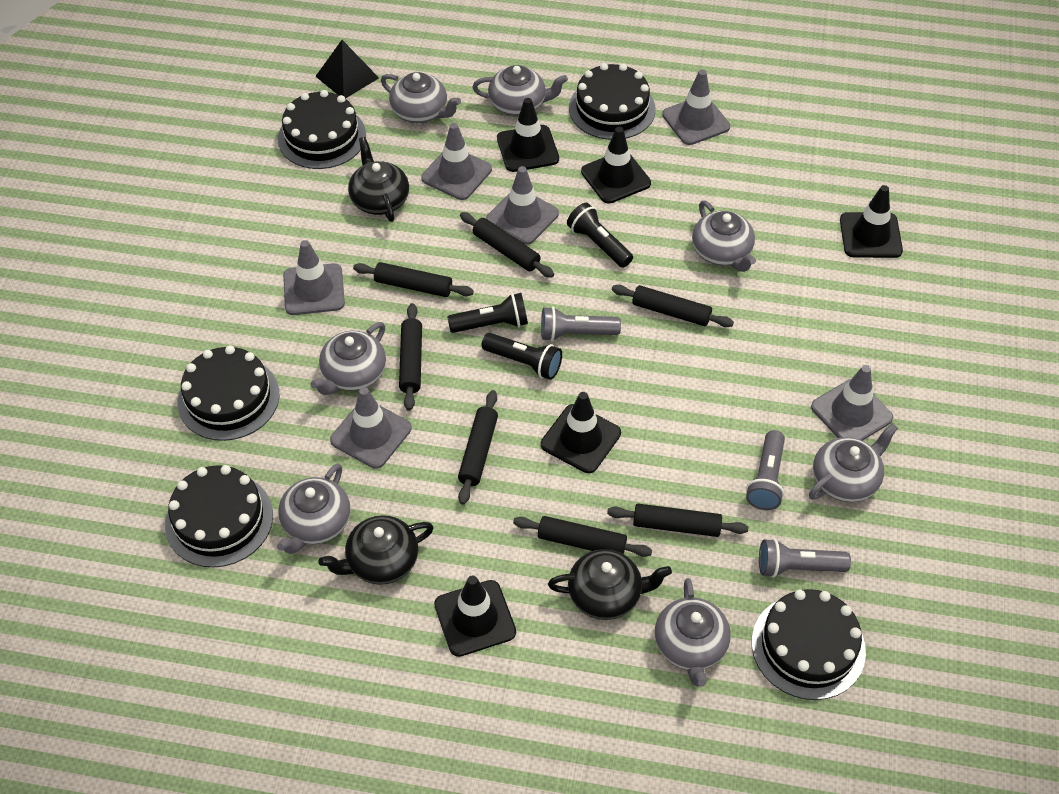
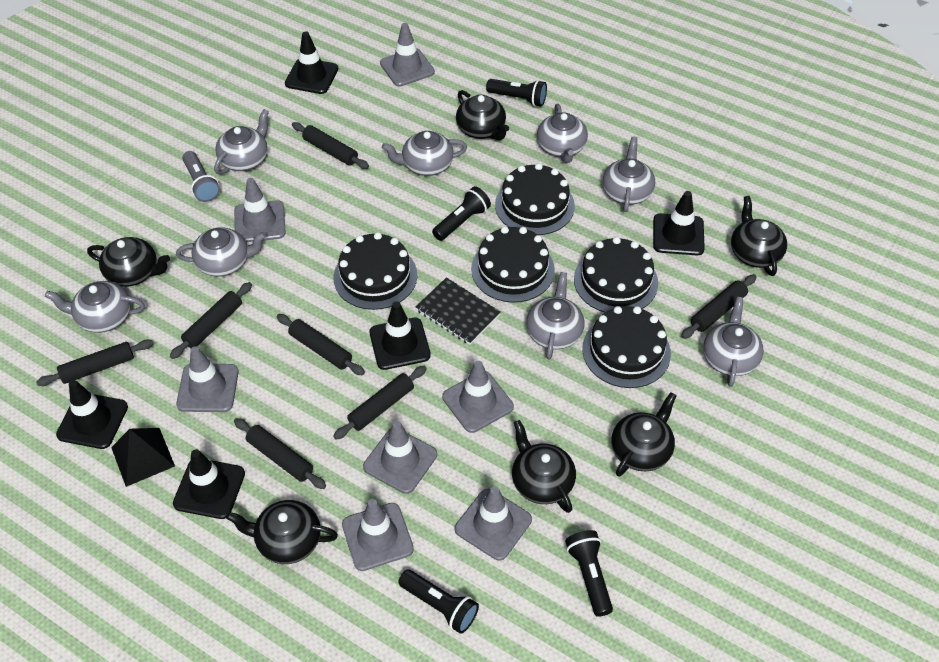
black flashlight: [447,293,528,333] [482,333,562,380] [567,202,633,268] = 3 -> [398,570,479,634] [432,186,491,241] [486,79,547,106] [565,530,613,617] = 4
black notebook: none = 0 -> [416,277,501,345] = 1
black teapot: [319,515,434,585] [348,137,409,222] [548,549,672,620] = 3 -> [87,237,170,287] [226,500,338,564] [456,90,509,140] [512,420,576,513] [612,392,677,476] [731,196,787,276] = 6
grey flashlight: [541,306,621,341] [746,430,785,510] [759,538,851,578] = 3 -> [182,151,220,202] = 1
grey teapot: [277,464,351,554] [311,322,386,395] [381,72,461,123] [472,65,568,116] [655,578,731,686] [692,200,756,272] [809,423,898,502] = 7 -> [45,281,145,333] [176,228,266,277] [214,109,269,174] [382,131,467,176] [526,272,585,360] [537,104,588,163] [602,137,655,212] [703,297,764,387] = 8
grey traffic cone: [283,240,345,315] [330,387,412,469] [421,123,492,200] [486,166,559,245] [662,70,730,145] [811,365,893,441] = 6 -> [176,347,239,412] [234,178,286,242] [342,499,414,571] [363,421,437,494] [380,23,435,87] [442,361,514,433] [455,486,532,561] = 7

